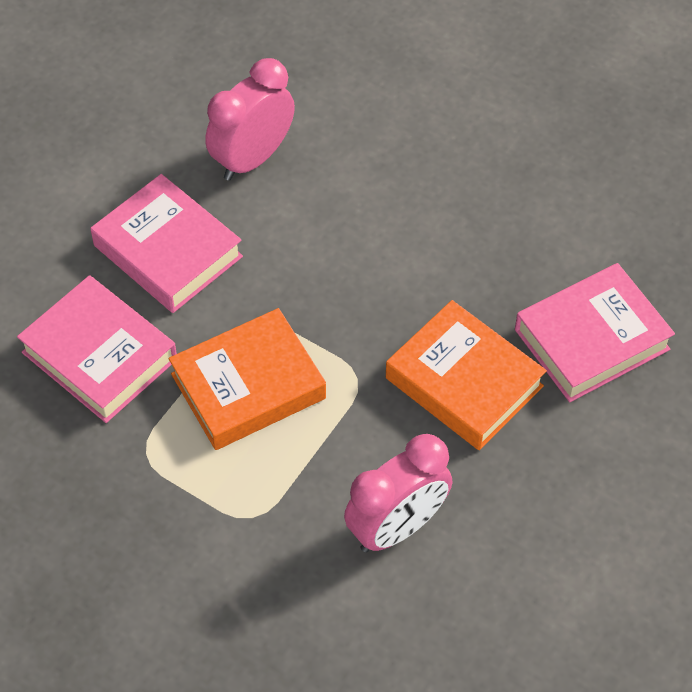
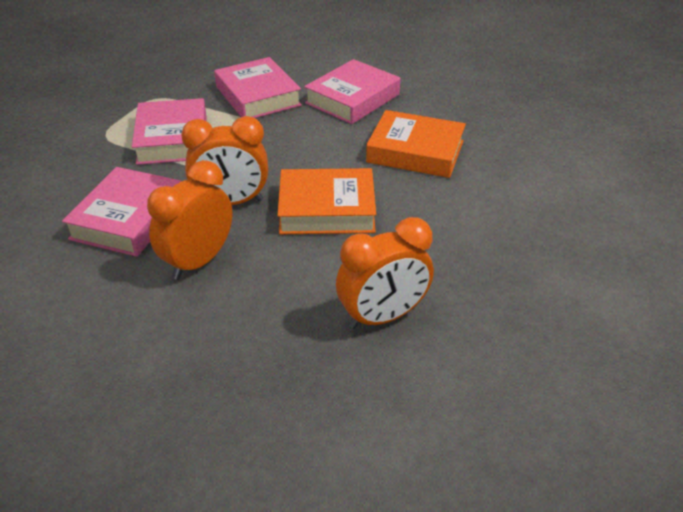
orange clock: none = 0 -> [147,160,233,280] [181,116,268,205] [336,217,434,329] = 3
pink book: [17,275,177,423] [90,174,243,313] [515,263,675,402] = 3 -> [62,167,181,257] [132,98,206,165] [214,57,302,118] [304,59,400,124] = 4
pink clock: [205,58,295,181] [344,434,452,552] = 2 -> none = 0

